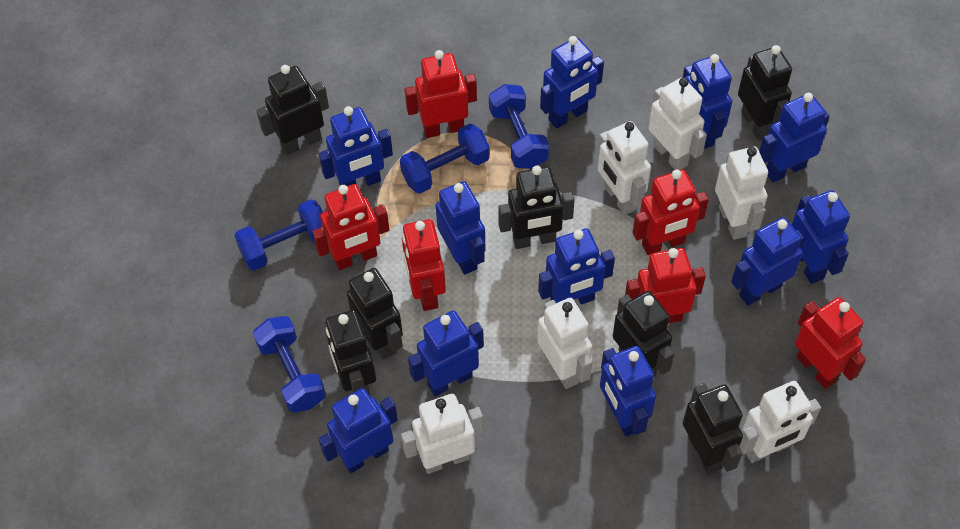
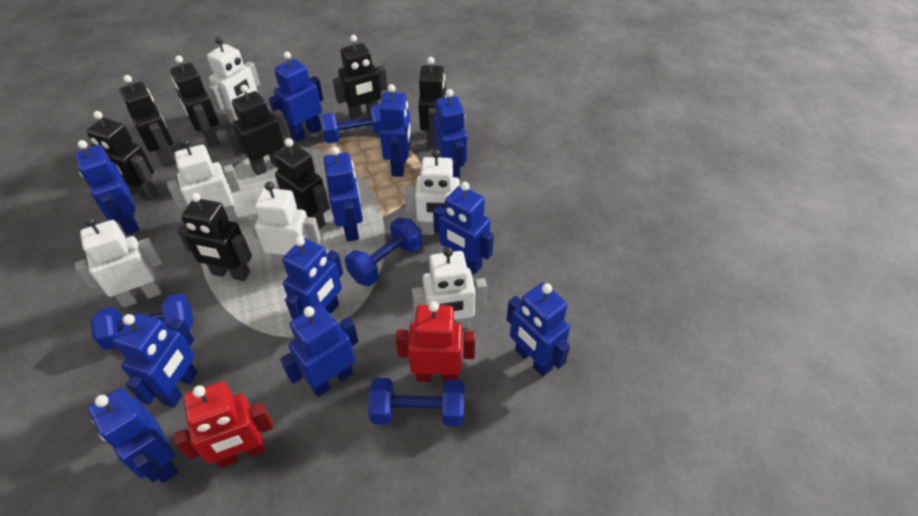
black robot: [257,65,329,155] [326,310,376,395] [347,268,403,360] [498,165,575,249] [613,291,674,376] [683,383,743,475] [738,45,792,141] = 7 -> [86,111,158,201] [119,75,175,167] [170,56,220,147] [177,193,252,281] [225,85,288,175] [274,138,330,229] [333,35,388,120] [418,57,446,148] = 8
red robot: [312,184,390,270] [402,219,446,311] [405,50,477,138] [625,248,706,323] [633,169,709,255] [795,297,866,389] = 6 -> [174,381,273,468] [396,301,475,382] = 2

